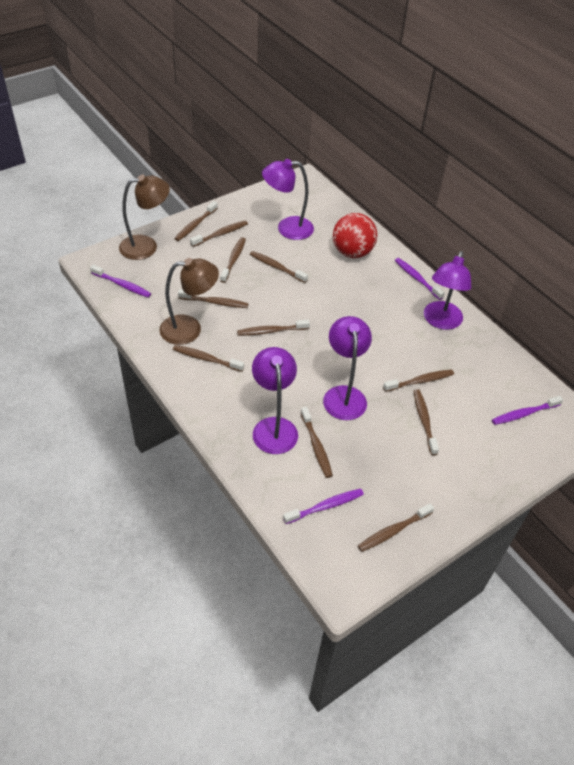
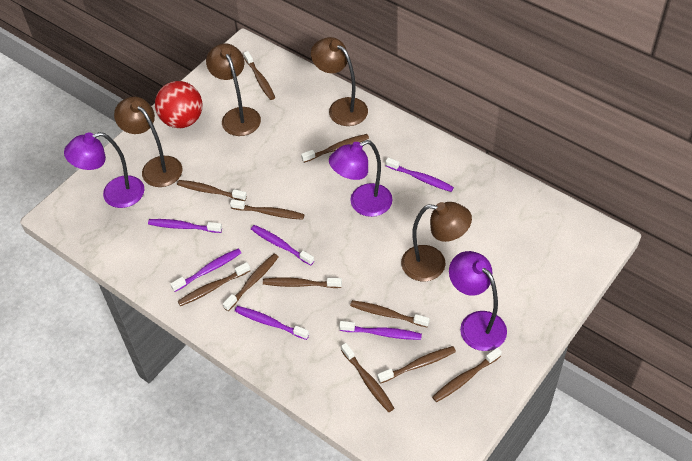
brown lamp: [119,175,170,260] [159,258,219,345] = 2 -> [114,96,183,187] [206,43,261,136] [311,37,368,126] [401,202,472,281] = 4
purple lamp: [252,347,298,454] [262,159,314,240] [323,316,372,420] [424,251,471,330] = 4 -> [64,132,145,208] [329,140,393,217] [449,251,507,351] = 3
purple toothbrush: [90,265,151,298] [283,489,364,524] [395,258,445,300] [492,396,563,425] = 4 -> [148,219,222,233] [170,249,241,292] [235,306,309,340] [251,225,314,266] [339,321,422,340] [385,157,454,192] = 6

